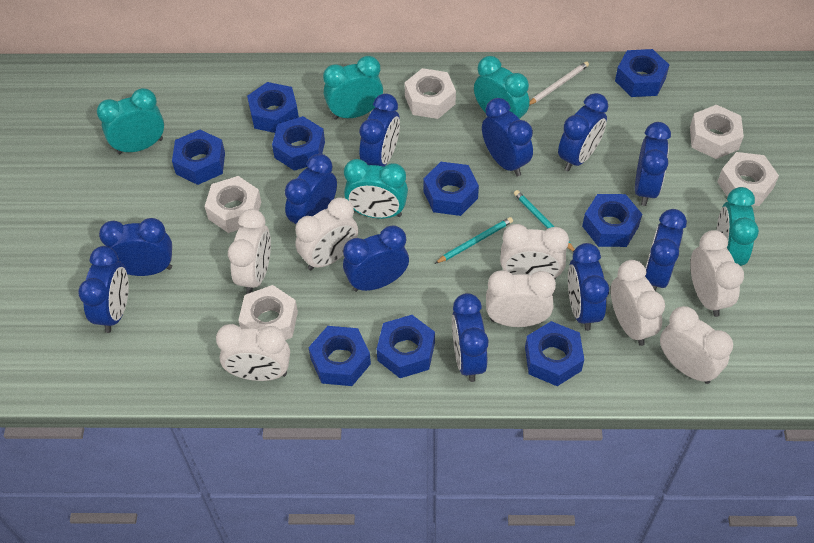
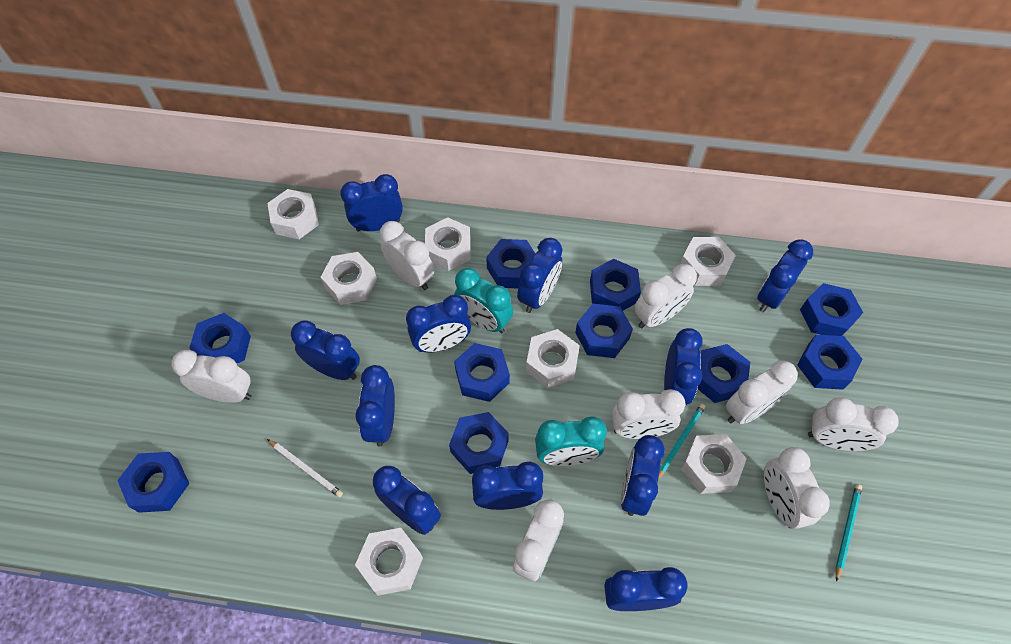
blue nut: [172,130,225,185] [247,82,299,133] [272,116,325,171] [309,326,371,386] [377,315,435,378] [423,162,479,216] [525,321,584,386] [582,194,642,247] [615,49,669,97] = 9 -> [117,452,189,513] [189,313,251,363] [449,412,509,474] [454,343,510,402] [486,239,536,289] [575,304,633,358] [590,259,641,311] [698,344,750,403] [797,335,862,390] [800,283,863,336] = 10
turquoise clock: [97,88,164,154] [323,56,383,120] [344,159,408,219] [474,56,529,119] [717,187,759,266] = 5 -> [454,268,513,333] [535,416,607,466] = 2
white nut: [205,176,261,233] [238,285,298,340] [405,68,456,119] [690,105,744,159] [717,152,779,206] = 5 -> [267,189,319,239] [320,252,377,305] [355,528,423,596] [425,217,471,271] [526,329,580,388] [680,237,736,286] [681,434,747,494] = 7

